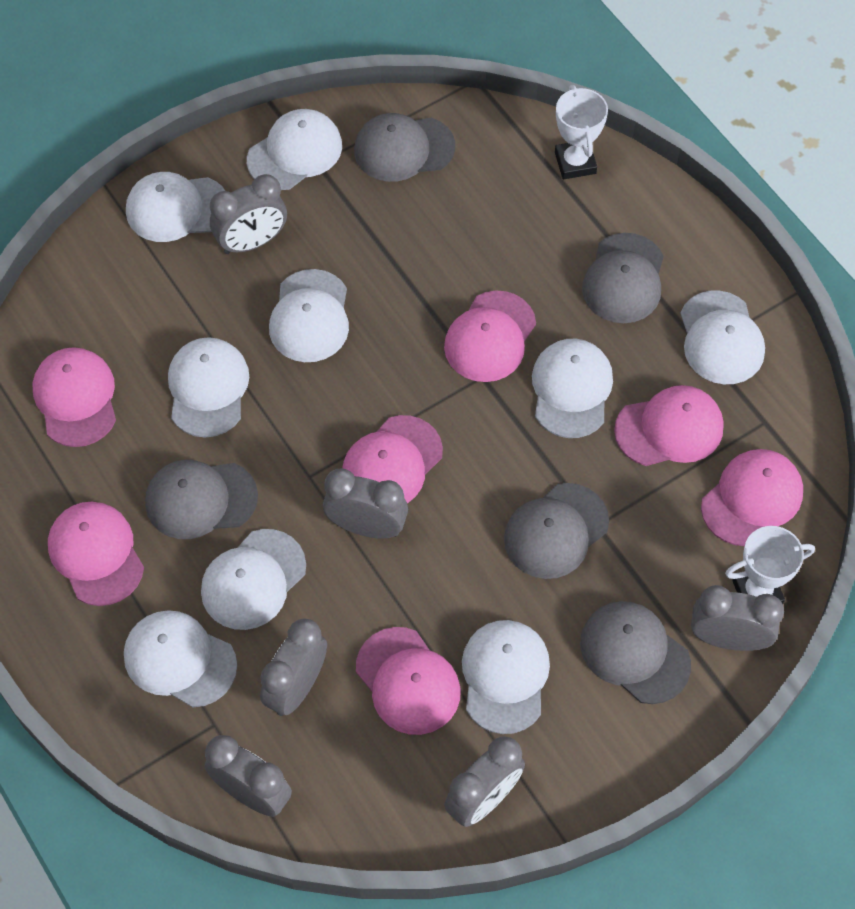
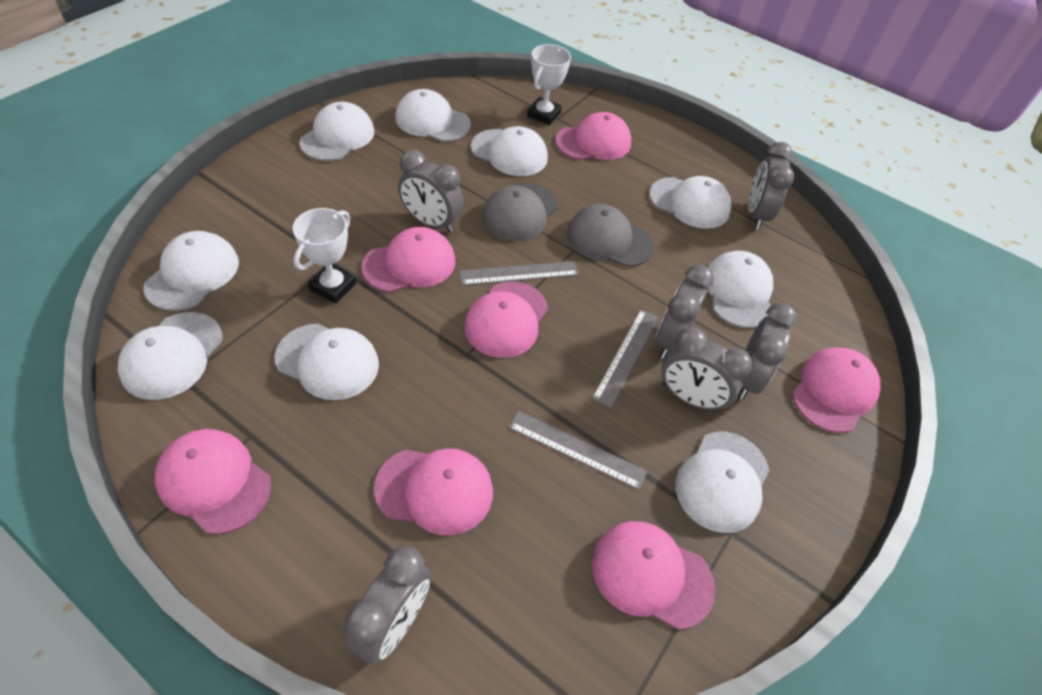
grey cap: [145,460,258,539] [354,113,455,182] [504,483,609,579] [580,601,691,704] [582,233,664,323] = 5 -> [482,183,558,241] [567,204,654,267] = 2
grey ruler: none = 0 -> [459,261,579,285] [508,411,647,490] [592,309,659,408] = 3

